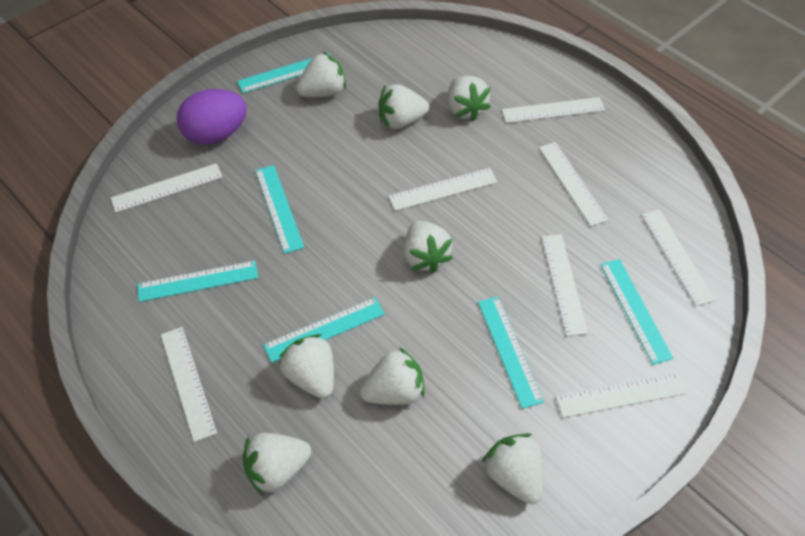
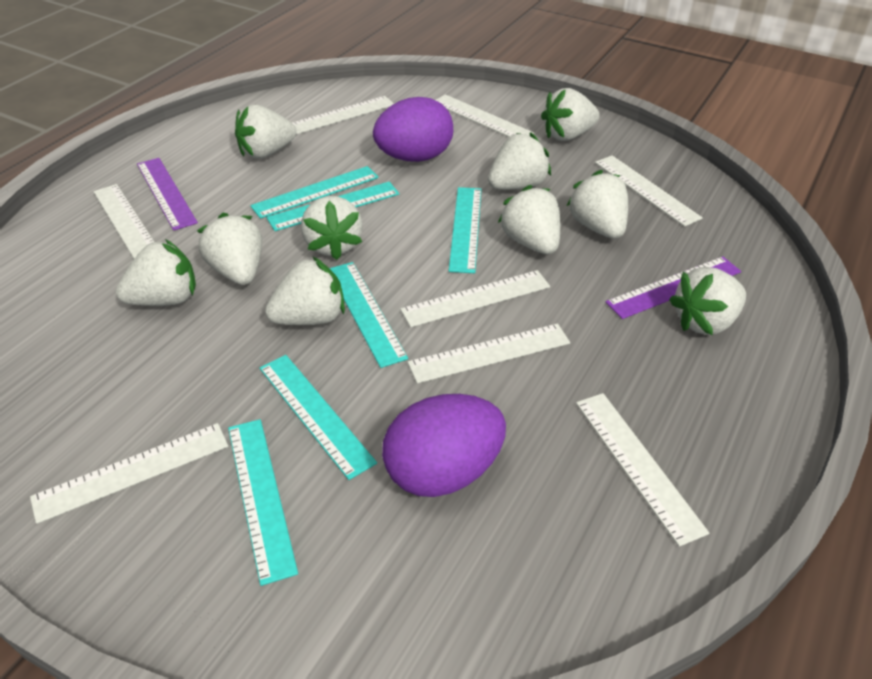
purple egg: [177,89,247,145] = 1 -> [373,97,453,162] [382,394,506,497] = 2
purple ruler: none = 0 -> [137,158,198,231] [605,257,741,319] = 2
white strawberry: [243,433,311,495] [279,334,334,399] [296,52,346,97] [360,347,425,405] [378,84,429,129] [404,221,453,273] [448,76,491,121] [482,433,543,504] = 8 -> [116,239,196,306] [197,213,262,285] [235,105,297,159] [265,256,345,325] [301,196,363,260] [488,132,551,190] [498,185,560,254] [541,88,600,141] [567,170,628,239] [669,267,746,335] = 10

